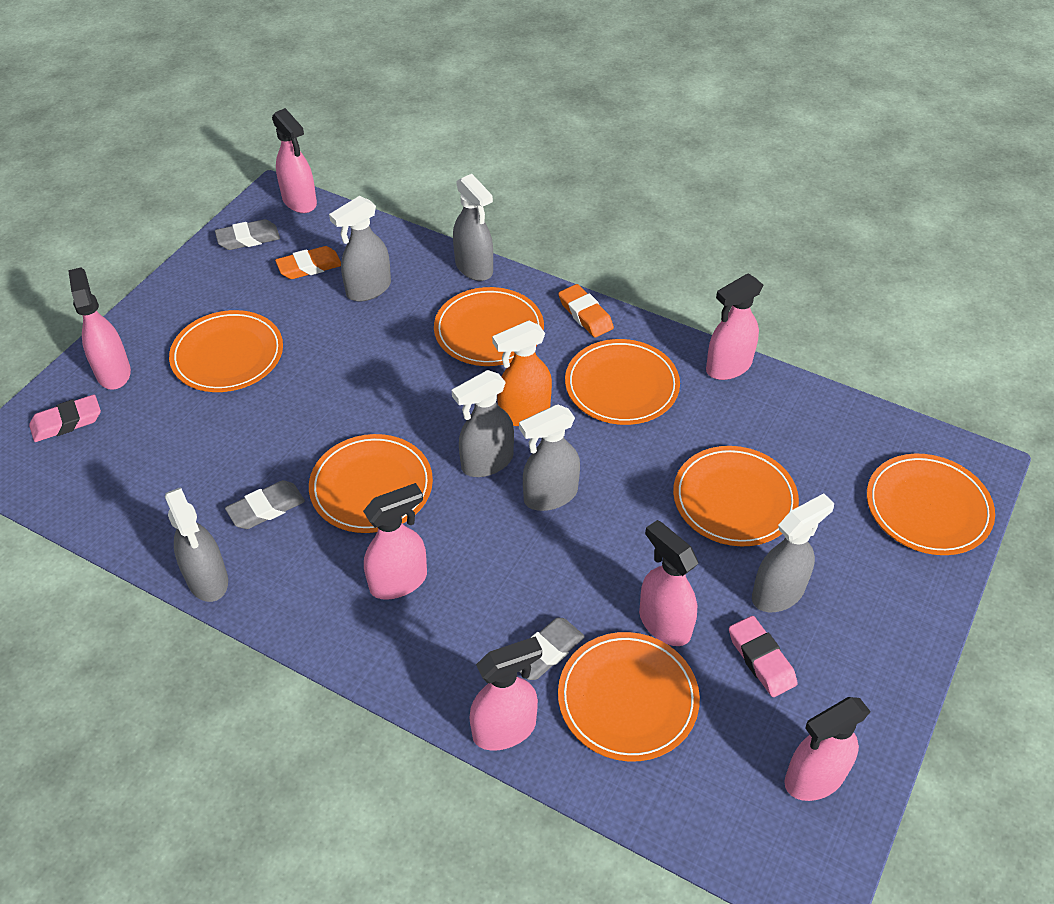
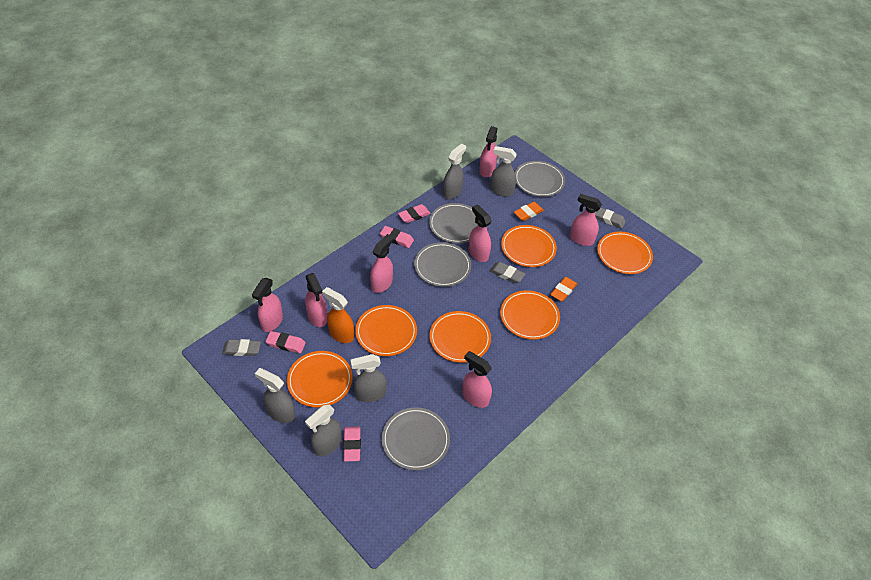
grey plate: none = 0 -> [382,407,450,471] [414,242,471,287] [429,203,478,243] [515,161,565,197] = 4
grey spray bottle: [165,487,228,602] [329,196,391,302] [452,370,514,477] [453,174,493,281] [519,404,580,511] [752,493,834,612] = 6 -> [255,368,295,423] [305,405,342,456] [350,354,386,402] [443,144,466,199] [490,146,517,196] = 5
orange plate: [169,310,283,392] [309,434,433,533] [434,287,544,366] [558,632,700,762] [565,339,680,425] [673,446,799,546] [867,454,995,555] = 7 -> [287,351,353,408] [355,305,417,356] [429,311,491,363] [500,290,560,340] [501,225,557,267] [597,232,653,274] = 6
pink eraser: [29,395,101,442] [729,616,797,697] = 2 -> [265,331,306,353] [343,426,361,461] [380,226,414,248] [398,204,431,223] = 4

